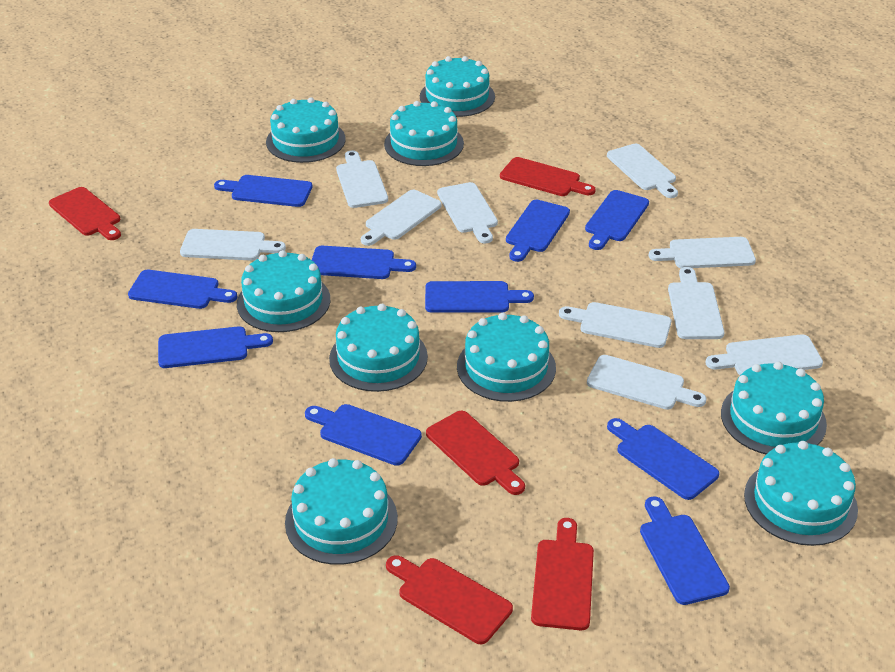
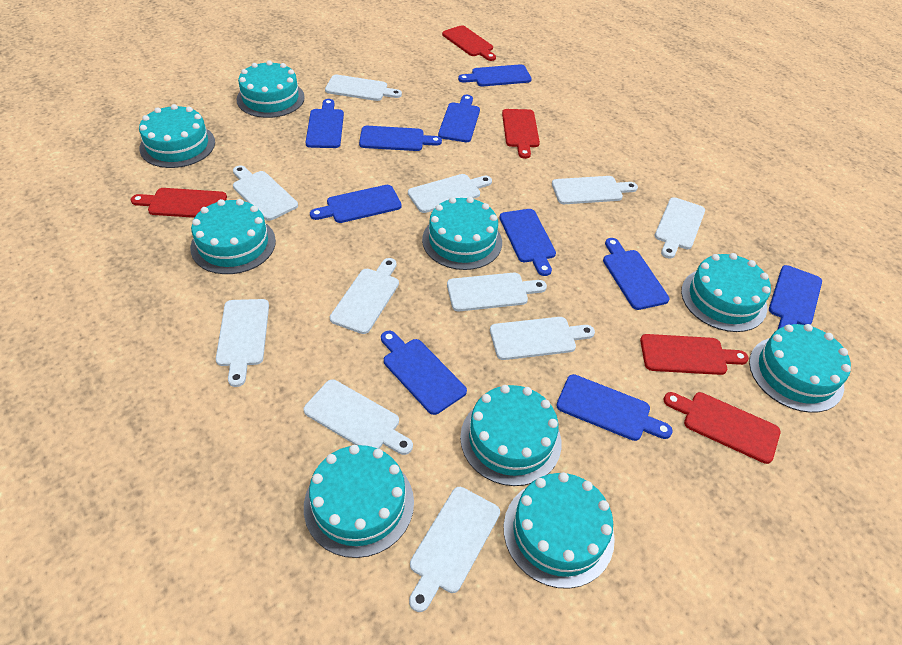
white cutting board: [180,229,286,261] [336,150,388,208] [361,190,442,246] [437,182,498,243] [559,302,671,348] [587,355,706,410] [607,144,678,198] [649,237,756,268] [668,267,724,339] [705,334,823,375] = 10 -> [216,299,269,387] [233,166,298,221] [303,379,413,455] [325,75,402,101] [330,258,399,334] [408,174,492,213] [409,487,500,612] [447,273,547,311] [490,317,595,360] [552,176,638,204] [655,197,705,258] = 11

